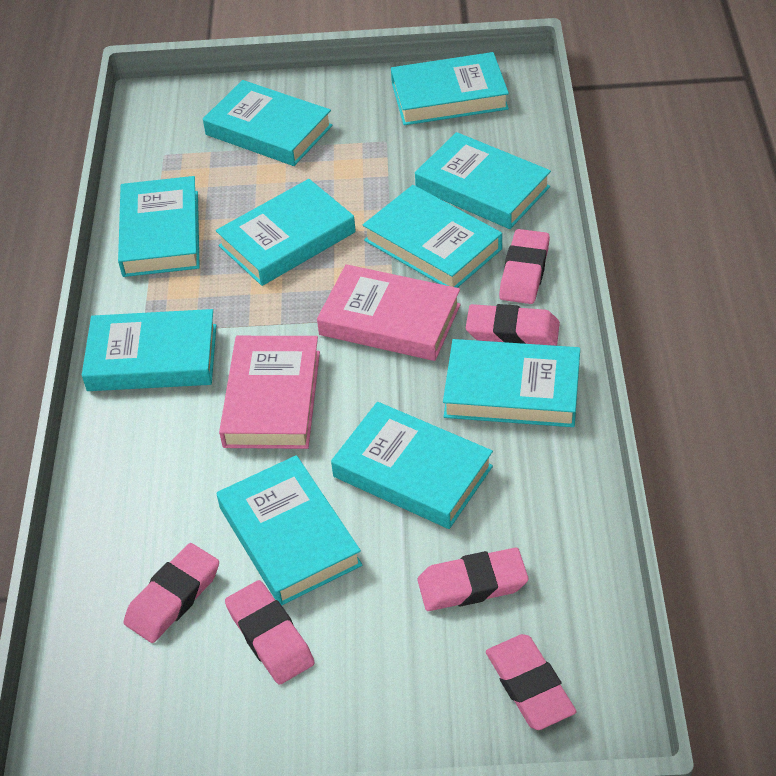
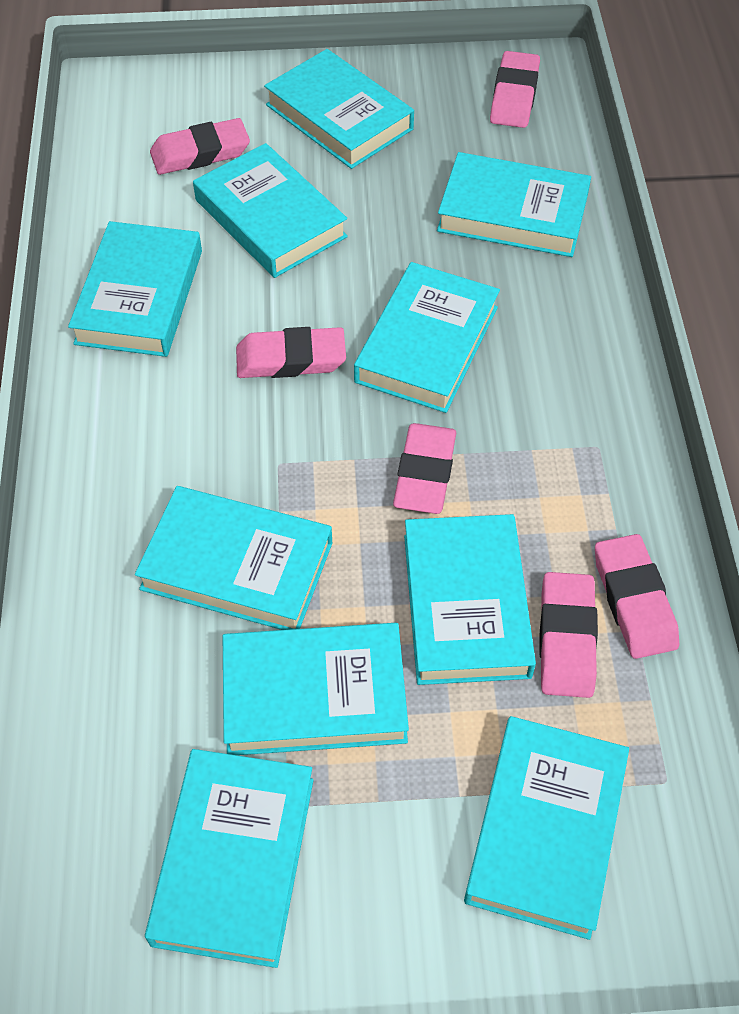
pink book: [219,336,320,449] [317,264,461,361] = 2 -> none = 0

